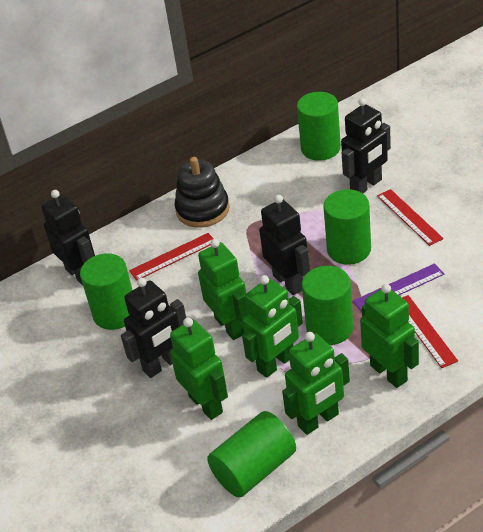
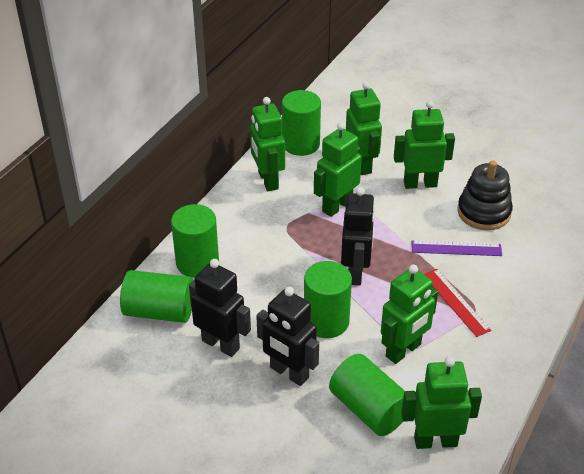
black robot: [41,190,95,286] [121,278,186,378] [259,195,310,295] [341,98,391,193] = 4 -> [189,259,251,357] [256,287,319,386] [341,187,375,286] = 3
green robot: [170,318,228,420] [198,239,248,340] [242,275,303,378] [282,332,350,435] [360,284,419,388] = 5 -> [250,97,285,191] [314,122,362,217] [346,82,382,175] [381,264,438,364] [394,100,455,189] [401,356,482,449] = 6
red ruler: [129,233,213,281] [377,189,444,246] [402,295,458,368] = 3 -> [424,269,491,337] = 1

